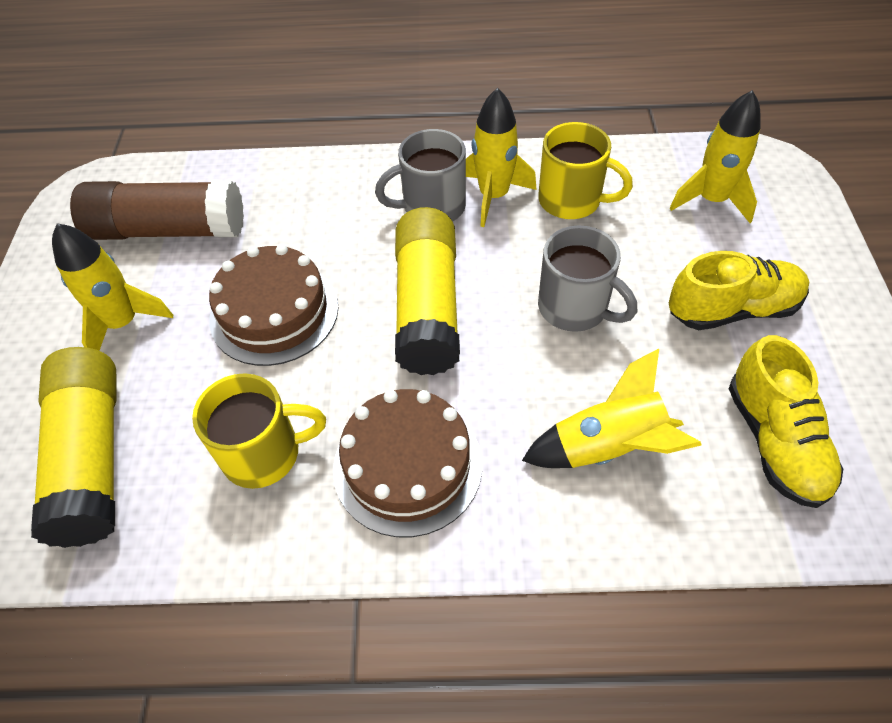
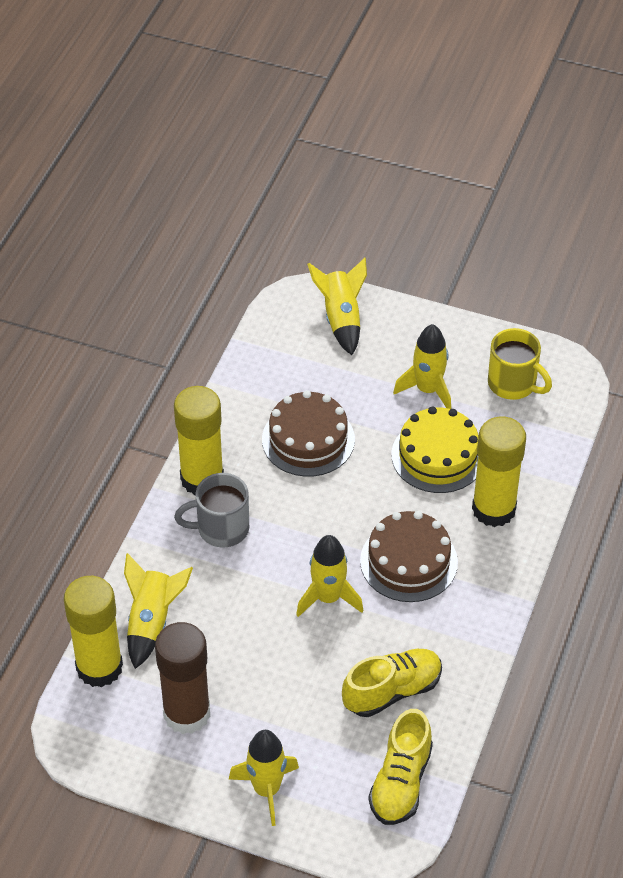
grey mug: [375,129,466,221] [538,225,637,332] = 2 -> [174,473,249,548] = 1
yellow cake: none = 0 -> [391,407,479,493] = 1
yellow glue stick: [31,347,116,548] [395,207,460,375] = 2 -> [64,576,123,687] [174,386,224,495] [472,416,526,527] = 3
yellow mug: [192,373,326,489] [538,122,633,219] = 2 -> [488,328,552,400] = 1
yellow rocket: [52,223,173,351] [466,88,537,227] [522,349,701,468] [670,90,761,223] = 4 -> [124,553,193,669] [229,730,299,826] [296,535,363,617] [307,258,367,355] [393,324,451,409] = 5

